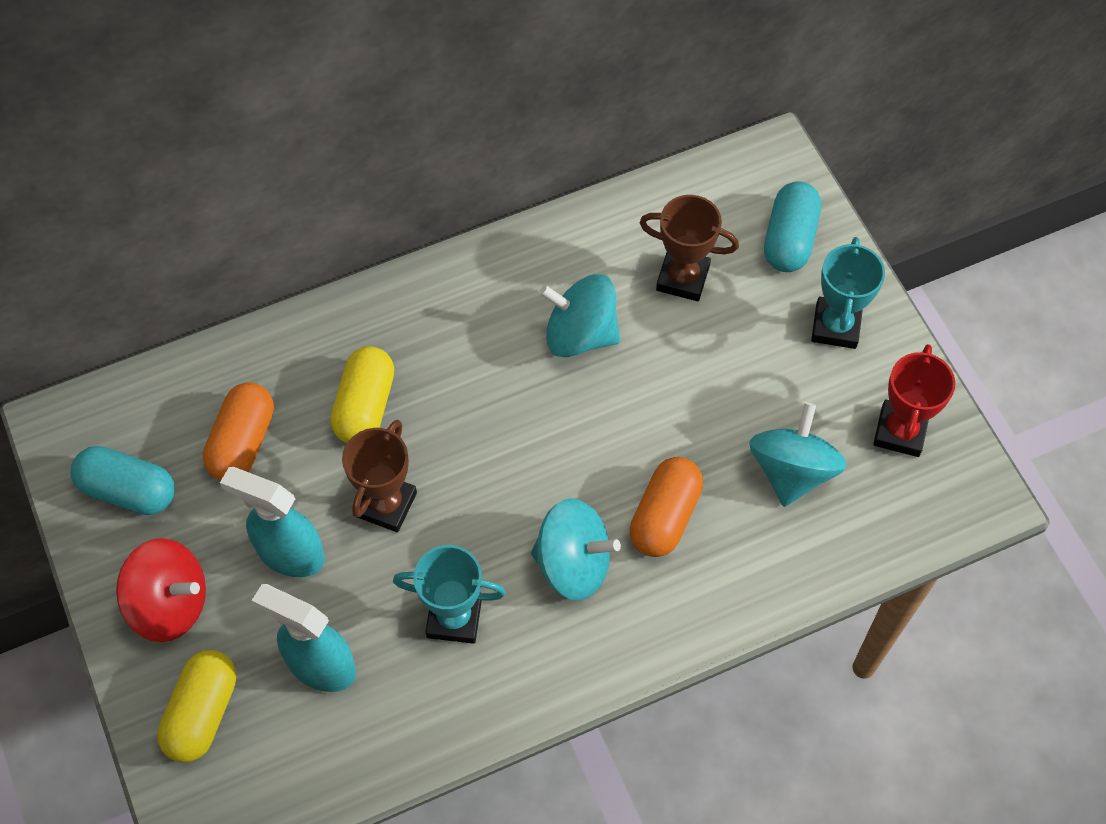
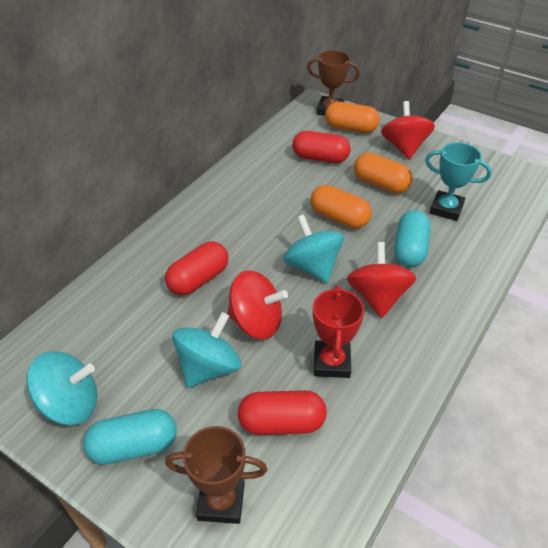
orange capsule: [203,382,274,481] [630,457,703,557] = 2 -> [310,185,371,229] [325,102,380,133] [354,153,412,193] = 3
red capsule: none = 0 -> [165,241,229,295] [238,390,327,435] [292,131,350,163] = 3
red spinning top: [116,538,206,642] = 1 -> [227,270,288,340] [347,242,416,318] [381,101,435,159] = 3
turquoise spray bottle: [220,467,325,577] [251,584,356,692] = 2 -> none = 0
turquoise trophy: [393,545,506,644] [811,237,885,349] = 2 -> [425,142,492,221] = 1
yellow capsule: [157,650,236,763] [330,346,394,443] = 2 -> none = 0

